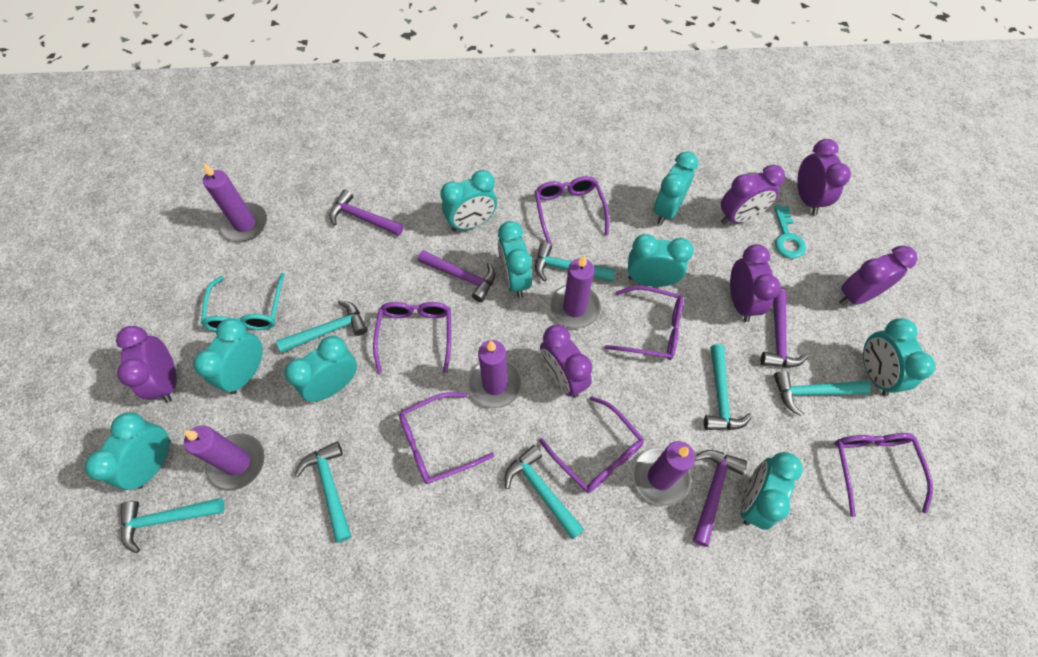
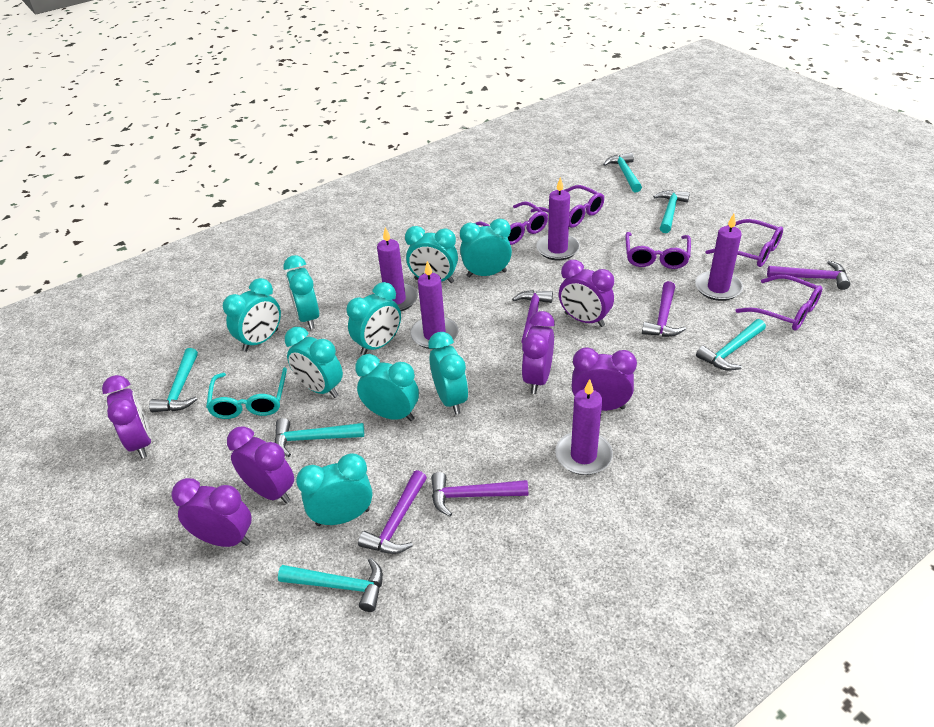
purple glasses: [373,302,451,373] [399,392,494,484] [535,176,609,245] [539,396,644,493] [604,286,683,360] [835,433,933,517] = 6 -> [475,201,548,245] [531,185,604,228] [626,232,691,269] [705,219,783,267] [736,275,823,331] = 5
purple hammer: [329,189,403,236] [418,250,496,302] [693,450,747,547] [760,289,808,367] = 4 -> [358,470,427,554] [431,472,528,517] [512,290,553,344] [642,281,686,337] [767,260,850,290] = 5
turquoise hammer: [120,498,224,553] [276,300,367,353] [295,441,351,543] [505,445,584,540] [535,242,616,282] [704,344,752,430] [774,371,871,416] = 7 -> [149,348,198,412] [274,418,364,457] [278,558,383,612] [603,152,642,193] [653,190,690,233] [696,319,766,371] = 6
turquoise key: [774,205,806,258] = 1 -> none = 0

